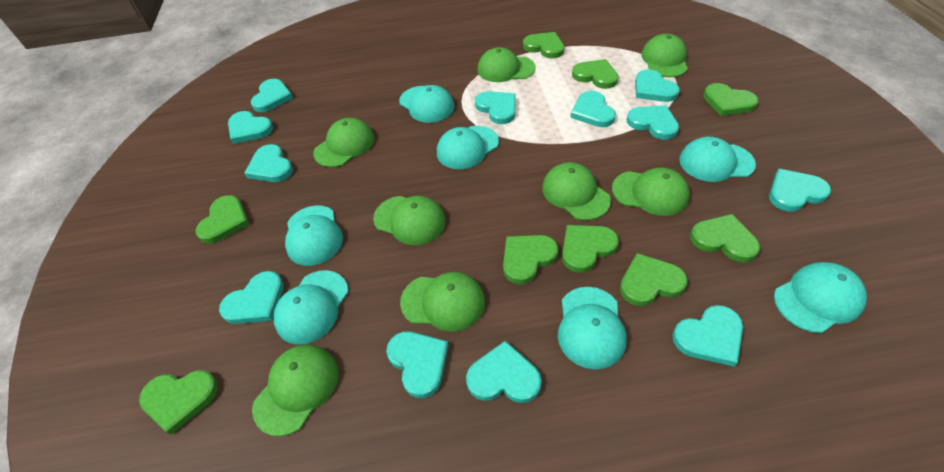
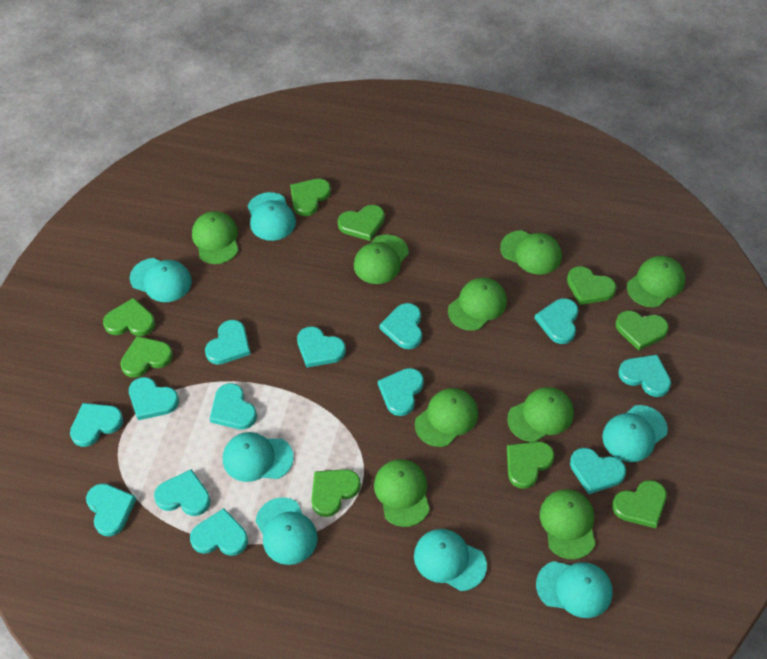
green cap: [252,345,338,436] [313,118,375,167] [373,196,446,245] [400,272,485,332] [477,47,536,82] [542,162,611,220] [612,167,690,216] [641,34,688,77] = 8 -> [192,211,239,264] [354,234,409,284] [374,459,430,527] [415,388,478,447] [448,278,507,331] [500,230,562,275] [507,387,574,442] [540,489,595,559] [627,256,685,307] = 9
turquoise heart: [219,271,284,324] [228,111,273,144] [244,144,293,182] [251,79,293,112] [386,331,449,398] [466,341,541,403] [475,91,516,124] [570,91,616,127] [627,105,679,140] [635,69,680,102] [672,305,743,367] [769,169,831,212] = 12 -> [70,403,123,447] [86,483,136,536] [129,377,179,420] [154,469,211,516] [190,508,248,556] [205,320,251,365] [210,383,257,429] [297,326,346,368] [378,368,424,416] [379,303,422,349] [535,298,578,344] [570,448,626,494] [618,355,671,397] = 13

